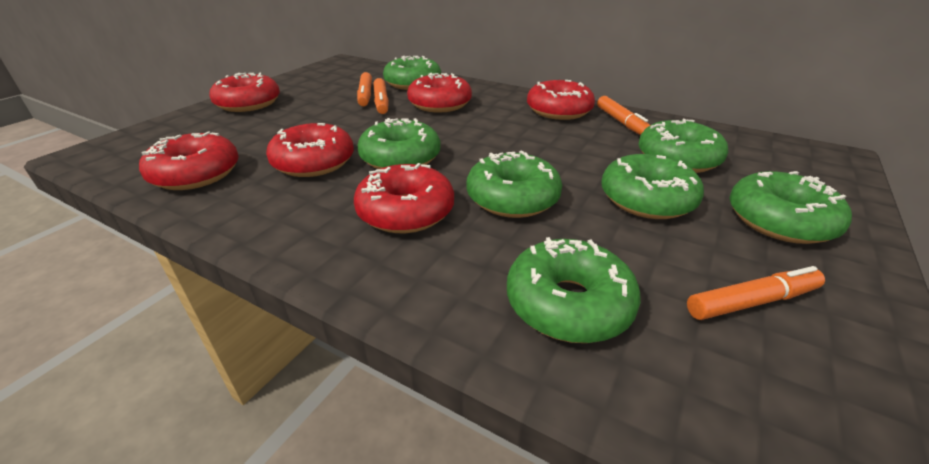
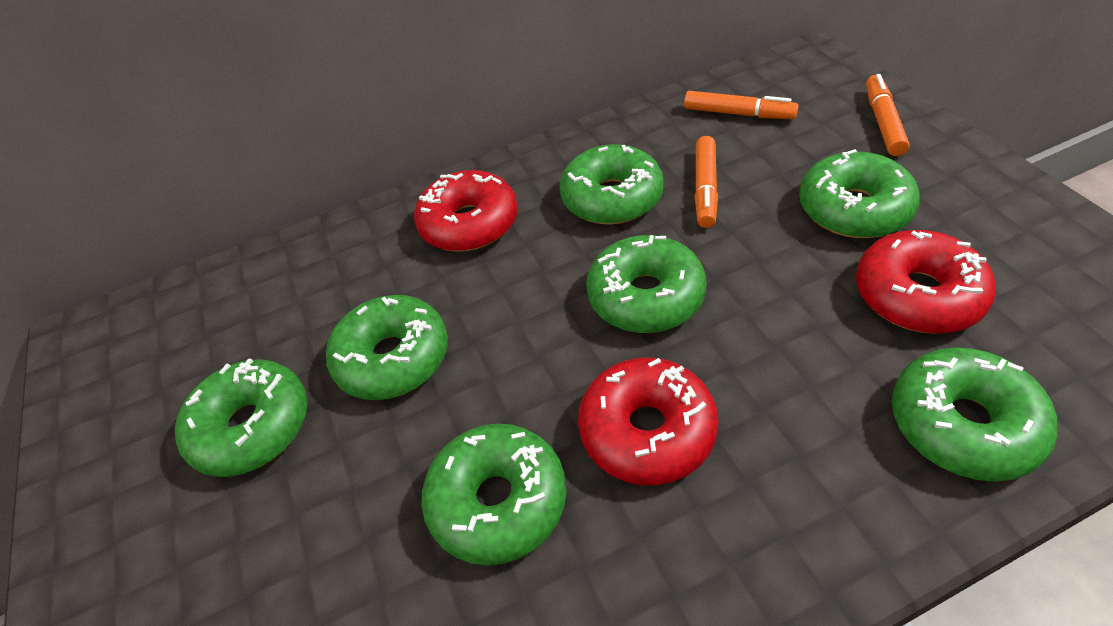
orange marker: [357,72,372,106] [373,78,389,114] [597,96,650,135] [687,266,825,320] = 4 -> [684,91,799,119] [695,136,718,228] [866,74,910,156] = 3
red donut: [139,131,239,190] [209,73,280,112] [266,123,354,177] [354,163,454,233] [407,73,472,113] [527,80,595,120] = 6 -> [414,170,518,252] [578,358,718,485] [856,230,996,334] = 3

